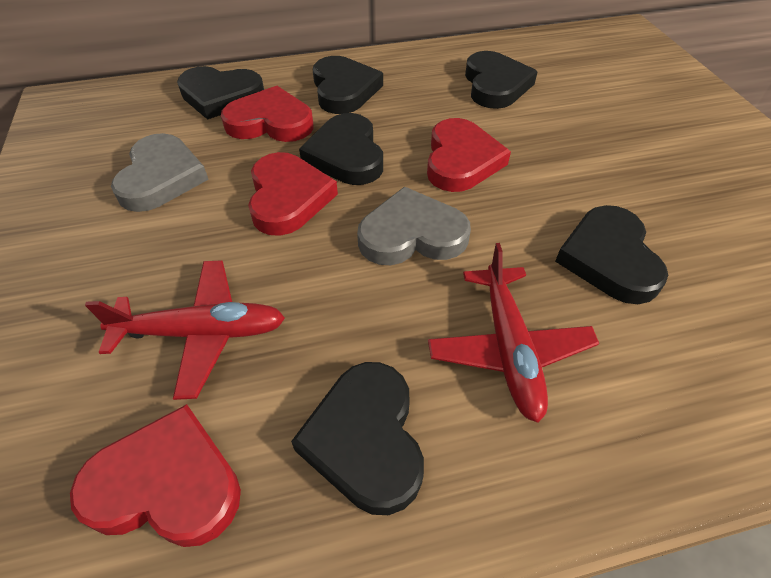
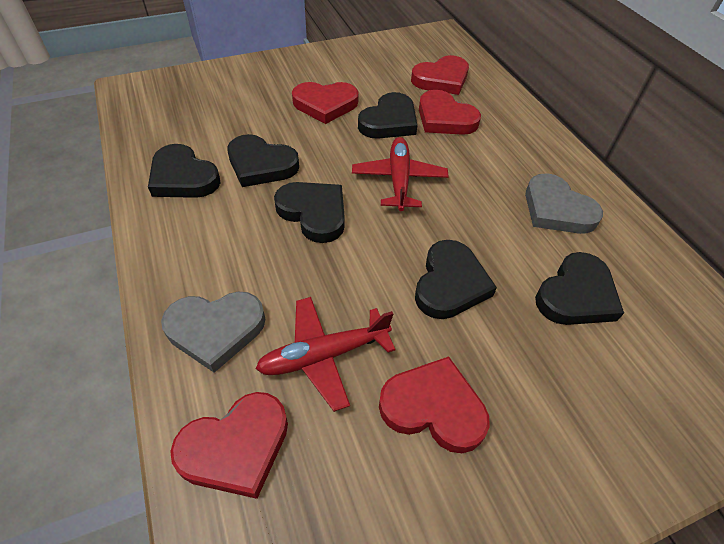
red heart: [70,404,241,547] [221,86,314,142] [248,152,338,236] [427,118,511,192] = 4 -> [170,392,288,499] [292,82,359,124] [379,356,489,453] [411,55,469,95] [419,90,481,135] = 5

